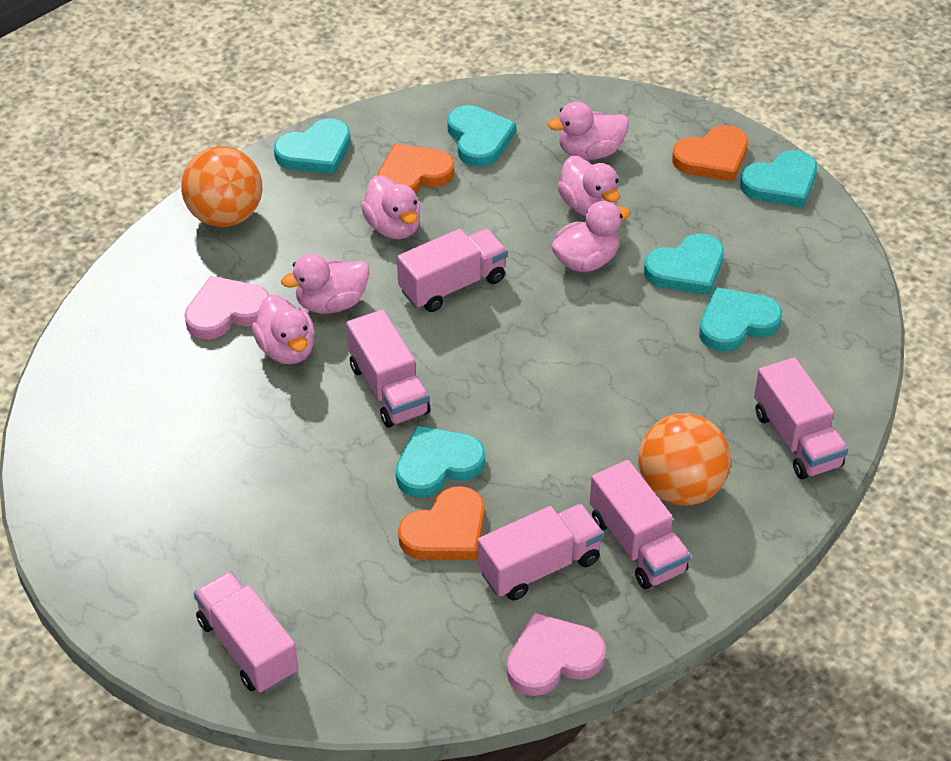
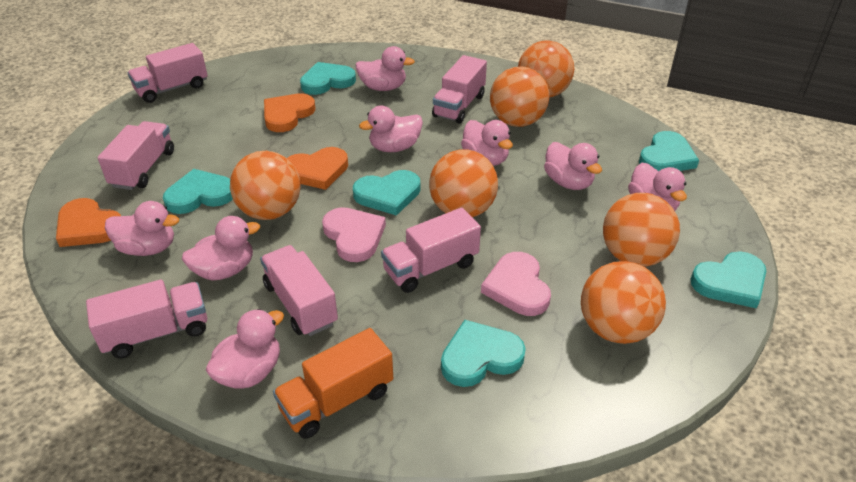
orange ball: [181,146,262,227] [638,414,731,505] = 2 -> [230,151,301,220] [429,149,498,217] [490,66,549,127] [518,40,574,98] [581,261,666,344] [603,193,680,267] = 6
orange truck: none = 0 -> [273,328,393,439] = 1
pink duck: [252,295,315,365] [281,254,369,314] [361,175,421,239] [548,101,629,160] [551,201,630,272] [557,156,620,216] = 6 -> [105,201,179,256] [182,216,260,280] [206,309,284,389] [356,46,415,91] [359,106,423,152] [461,120,513,166] [544,142,602,190] [628,163,687,211] = 8

